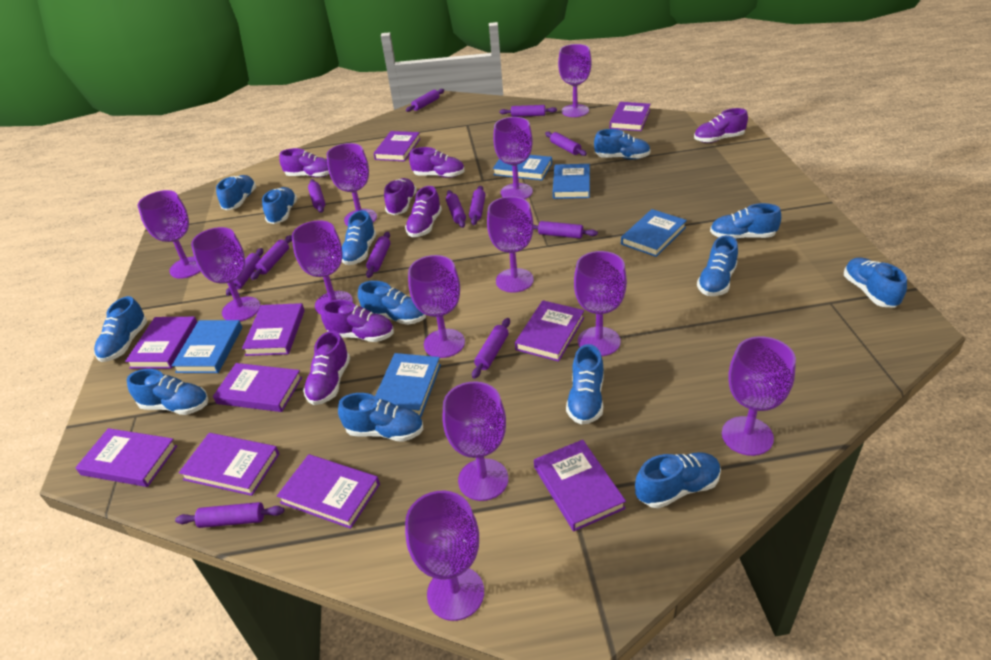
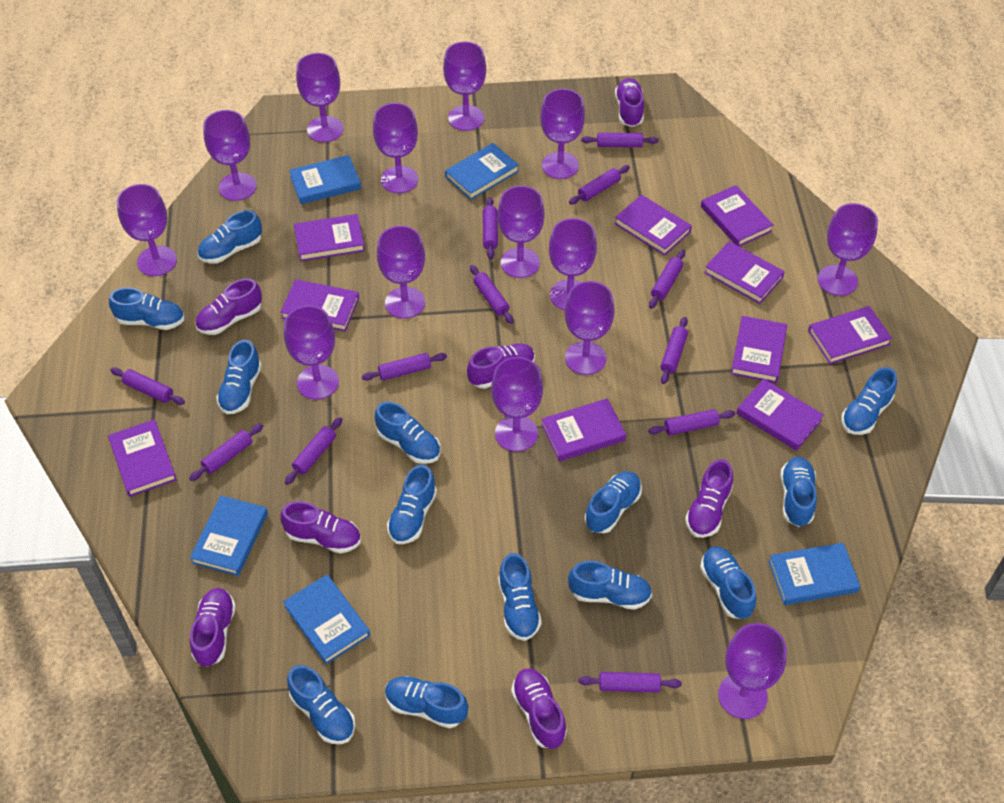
purple goblet: [138,190,201,279] [191,227,260,322] [292,220,353,315] [327,143,377,226] [405,490,484,621] [408,255,465,358] [443,381,508,501] [487,196,534,293] [493,117,533,199] [558,44,591,117] [574,251,627,356] [722,336,796,456] = 12 -> [117,184,177,276] [203,110,257,201] [284,305,339,400] [296,53,343,142] [373,103,418,193] [377,226,425,319] [443,42,486,131] [491,357,543,452] [497,186,545,278] [540,89,585,179] [549,218,597,310] [565,281,615,375] [718,623,787,719] [818,203,878,296] = 14

